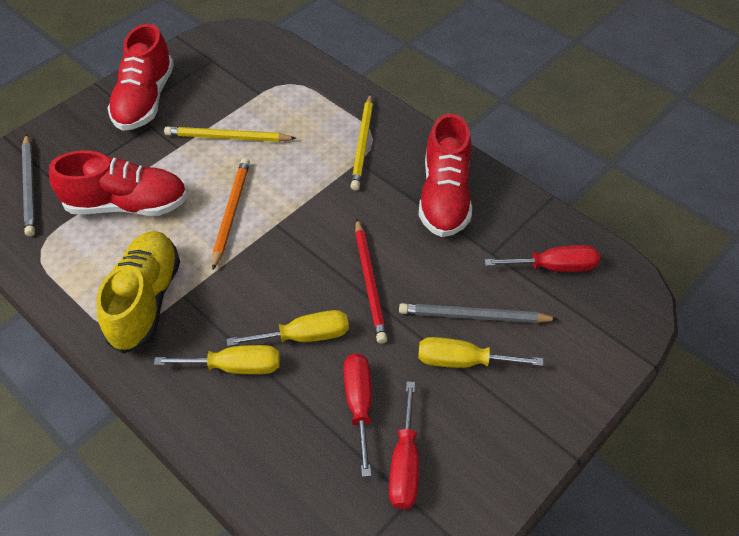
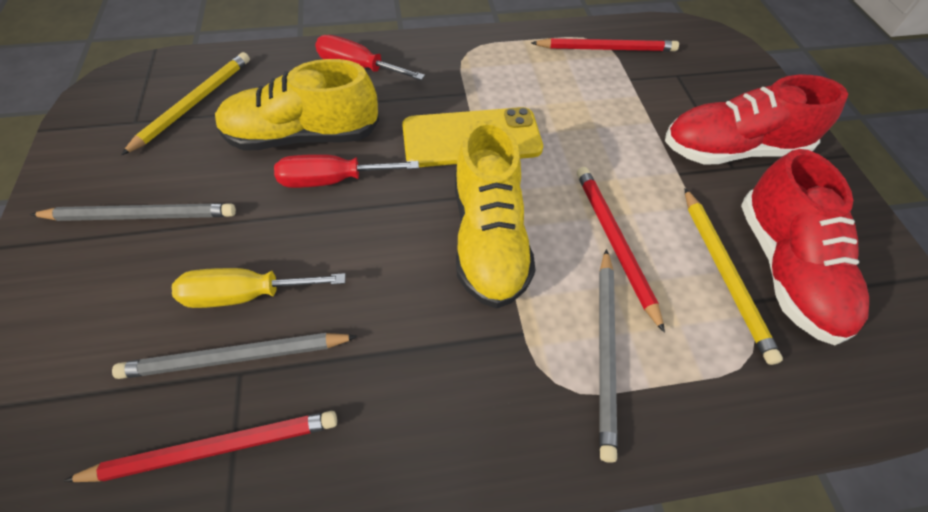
grey pencil: [22,134,35,236] [399,303,558,323] = 2 -> [30,203,236,221] [112,333,358,379] [599,249,617,463] = 3
orange pencil: [212,158,250,270] = 1 -> none = 0
red pencil: [355,219,387,344] = 1 -> [64,411,337,482] [531,38,679,52] [577,167,665,333] = 3
red screwdriver: [344,353,372,477] [389,381,419,509] [484,245,600,272] = 3 -> [274,154,419,188] [315,35,425,80] = 2
red shoe: [49,150,188,216] [107,24,174,131] [418,113,472,237] = 3 -> [665,75,848,165] [741,149,869,345] = 2
yellow phone: none = 0 -> [402,107,543,167] = 1
yellow screwdriver: [154,345,280,374] [227,310,349,346] [418,337,543,368] = 3 -> [172,268,346,308] = 1
yellow shoe: [96,231,180,354] = 1 -> [215,59,379,151] [455,119,536,309] = 2

